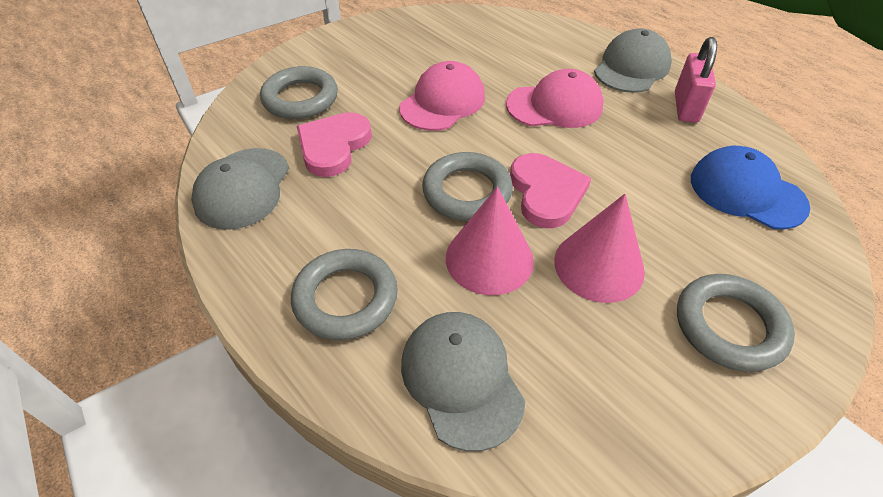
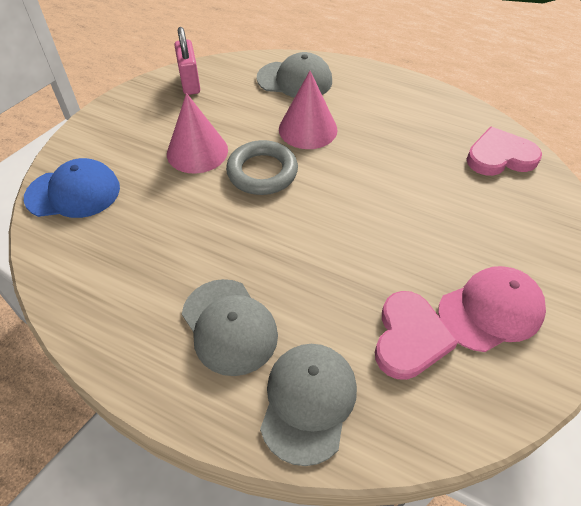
grey ring: [260,66,338,119] [291,249,398,340] [422,152,513,221] [677,274,795,372] = 4 -> [226,140,298,195] = 1
pink cap: [399,61,485,131] [506,69,604,128] = 2 -> [438,266,546,352] = 1

